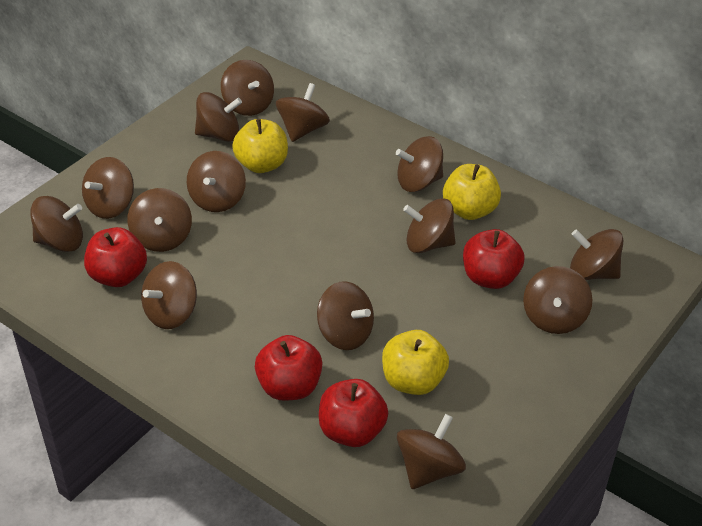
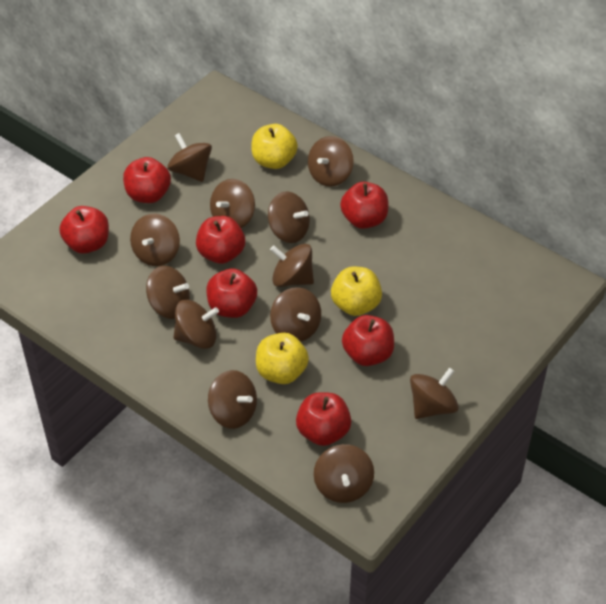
brown spinning top: [30,196,83,252] [82,157,134,219] [127,188,192,252] [141,261,197,329] [187,151,246,212] [195,92,242,142] [221,60,274,116] [276,83,330,142] [317,281,374,350] [396,136,443,192] [397,414,466,489] [403,198,456,253] [523,266,592,334] [570,229,624,280] = 14 -> [130,214,180,266] [146,266,190,319] [167,133,212,182] [173,300,219,349] [208,370,257,429] [210,179,255,228] [268,191,310,243] [270,244,314,287] [270,287,321,342] [308,136,354,187] [314,444,374,503] [410,368,459,419] = 12
red apple: [84,227,147,287] [255,335,323,401] [319,379,388,447] [463,229,524,289] = 4 -> [59,206,109,254] [123,157,171,203] [196,216,245,264] [206,268,257,318] [296,392,351,446] [340,182,388,229] [342,315,394,366] = 7

